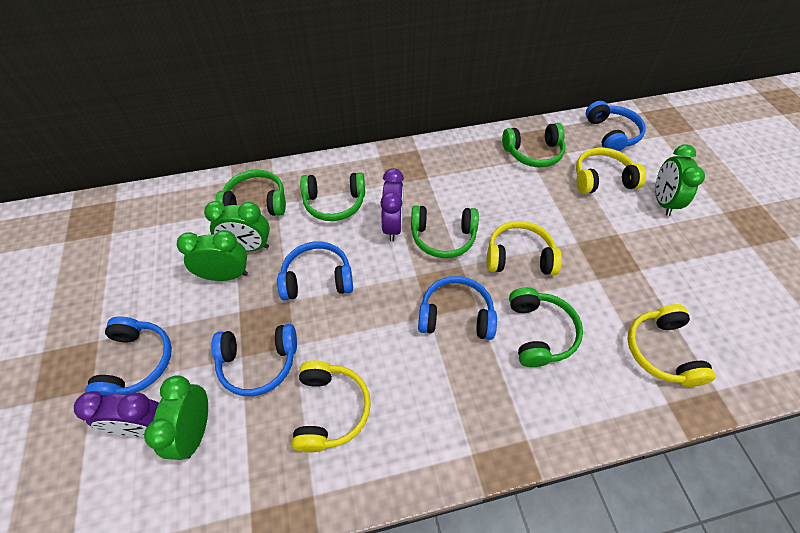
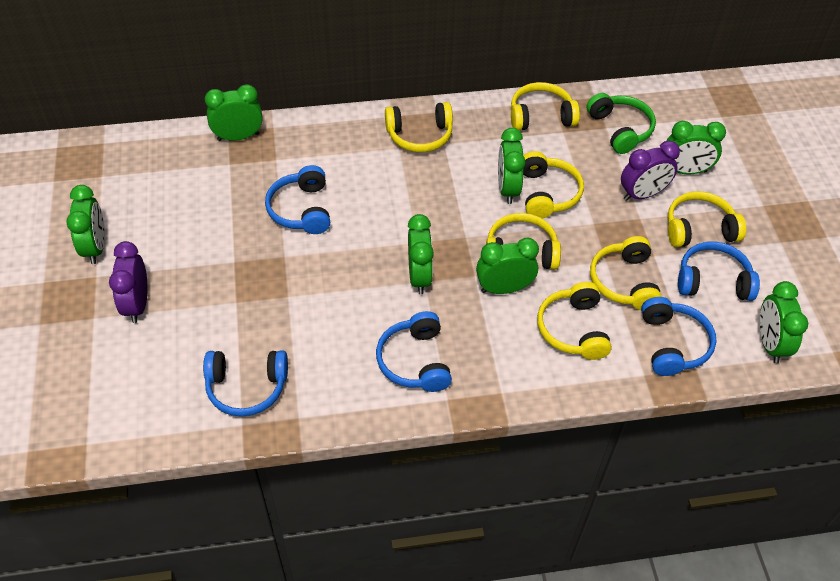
green clock: [144,375,208,460] [177,230,248,281] [204,201,270,252] [655,144,705,216] = 4 -> [66,185,105,264] [205,84,263,141] [408,214,434,294] [476,238,539,294] [498,128,525,204] [666,121,726,174] [759,281,808,363] = 7
green headphones: [215,169,286,216] [300,172,365,221] [411,205,479,258] [502,123,566,167] [509,287,583,367] = 5 -> [587,93,656,154] = 1
yellow headphones: [292,360,371,453] [487,221,562,275] [576,148,646,194] [627,304,716,387] = 4 -> [385,102,453,152] [486,213,561,270] [511,82,580,130] [523,151,584,218] [537,282,612,360] [590,236,662,310] [668,191,746,247] = 7

